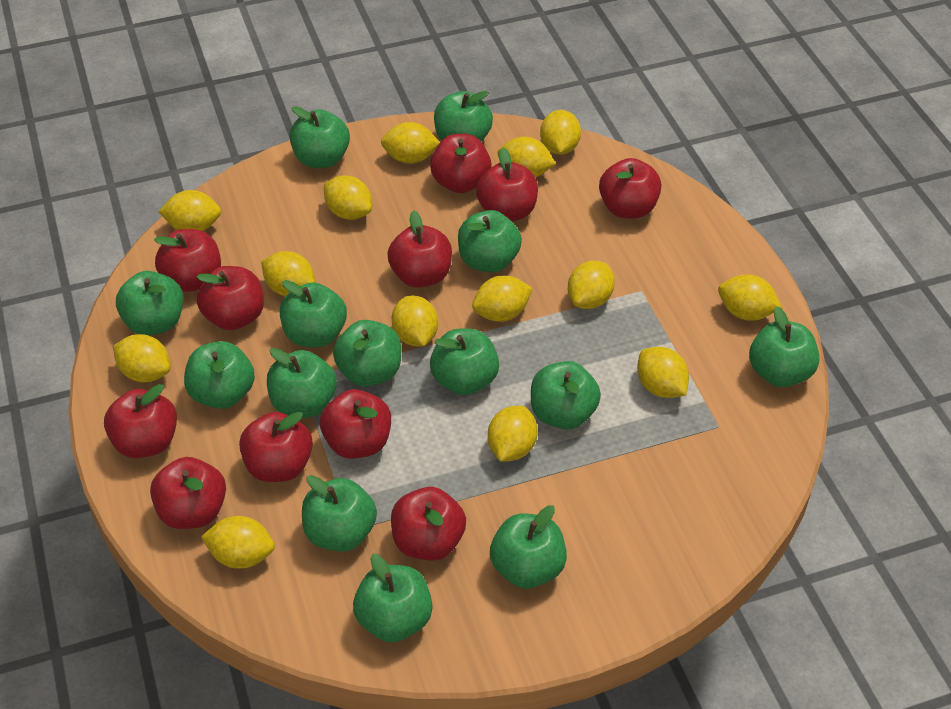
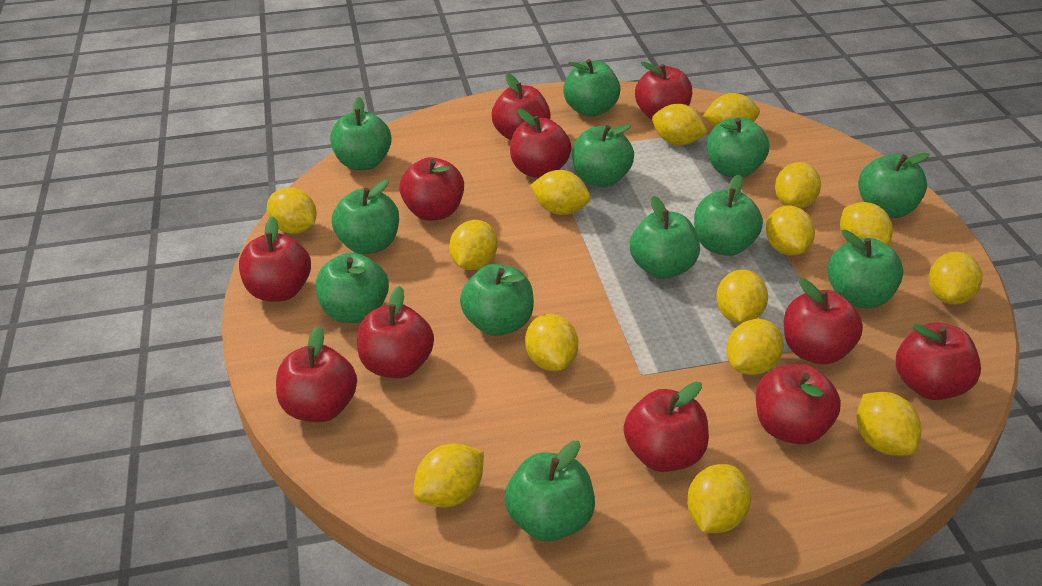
green apple: [116,271,184,335] [184,341,255,409] [267,348,337,418] [280,280,347,347] [290,106,350,168] [302,475,377,551] [333,320,401,386] [353,554,433,642] [430,328,499,395] [434,91,493,141] [458,210,522,273] [490,505,567,589] [531,361,601,429] [749,306,819,387] = 14 -> [316,252,389,323] [330,97,392,170] [332,179,399,254] [460,264,534,336] [504,441,595,541] [563,59,621,117] [572,124,634,187] [630,196,700,279] [694,175,763,256] [707,117,769,178] [827,230,903,308] [858,153,930,218] = 12
yellow lemon: [113,334,171,382] [159,190,221,231] [201,516,275,569] [261,251,315,296] [324,175,372,220] [381,122,440,164] [392,295,438,346] [472,275,533,322] [488,406,538,462] [497,137,556,177] [540,110,581,155] [568,261,615,309] [637,347,689,398] [718,274,782,321] = 14 -> [267,187,317,234] [413,443,484,508] [449,220,498,270] [525,314,578,371] [530,170,591,215] [652,104,708,145] [687,464,751,533] [703,93,760,127] [716,270,768,324] [726,319,784,375] [766,206,815,256] [775,162,821,209] [840,202,893,245] [857,392,921,456] [928,252,982,305] = 15

